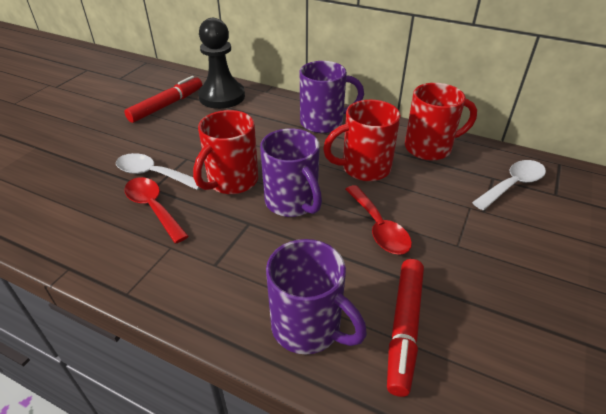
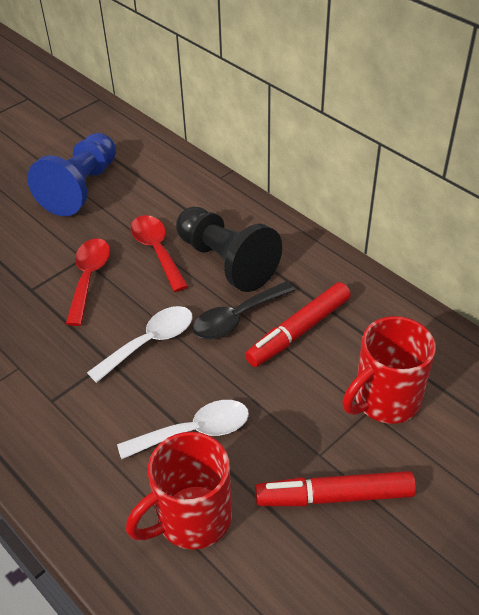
black spoon: none = 0 -> [193,281,295,339] = 1
blue pawn: none = 0 -> [27,133,116,216] = 1
purple mug: [260,128,322,217] [266,239,367,354] [300,61,364,133] = 3 -> none = 0
red mug: [193,110,258,194] [323,100,401,181] [405,83,477,161] = 3 -> [126,432,232,550] [342,316,436,424] = 2

